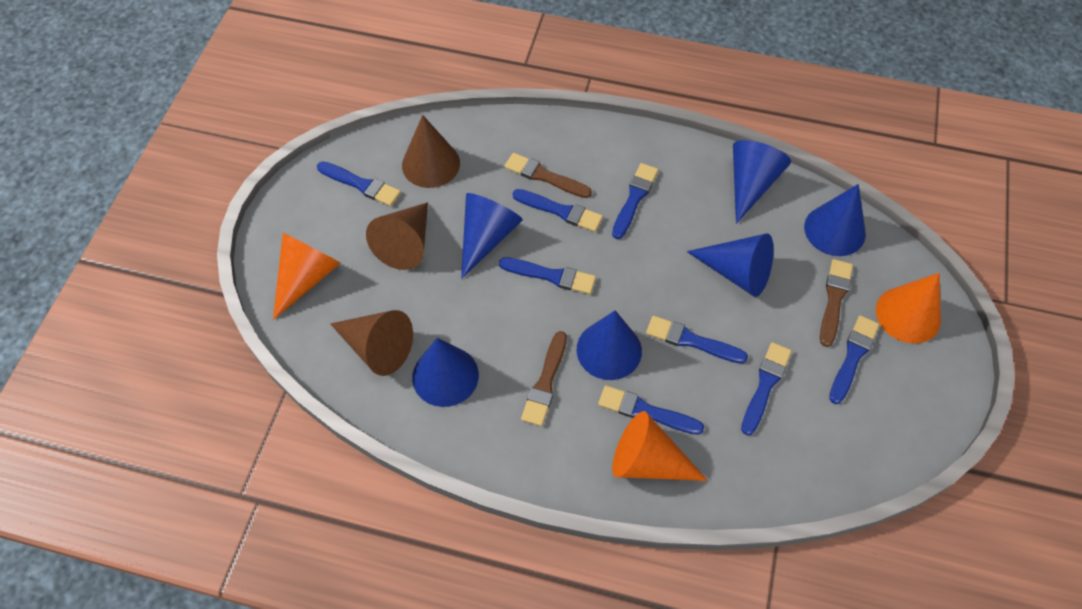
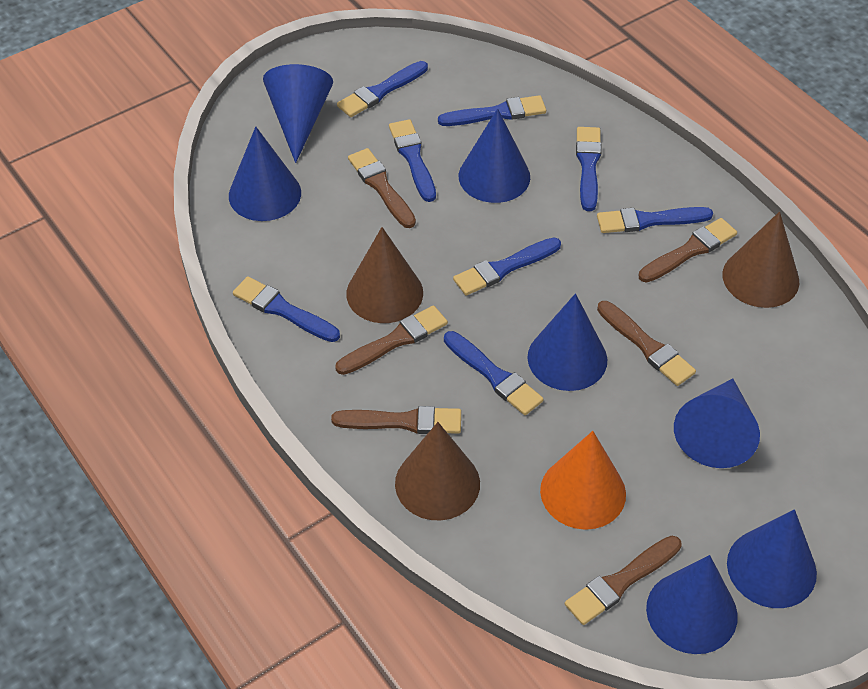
blue cone: [412,338,479,407] [461,193,523,279] [577,310,642,380] [687,233,774,297] [733,140,791,224] [804,184,866,256] = 6 -> [229,126,301,221] [263,64,333,163] [459,108,530,203] [528,293,607,391] [646,555,738,654] [674,378,760,468] [727,509,817,608] = 7
brown brush: [505,153,592,198] [521,331,567,426] [820,259,853,347] = 3 -> [331,406,461,434] [335,305,448,375] [348,148,416,228] [565,536,682,625] [597,301,696,386] [639,218,737,283] = 6
orange cone: [273,233,340,320] [612,411,708,481] [876,273,941,344] = 3 -> [540,431,626,530] = 1

